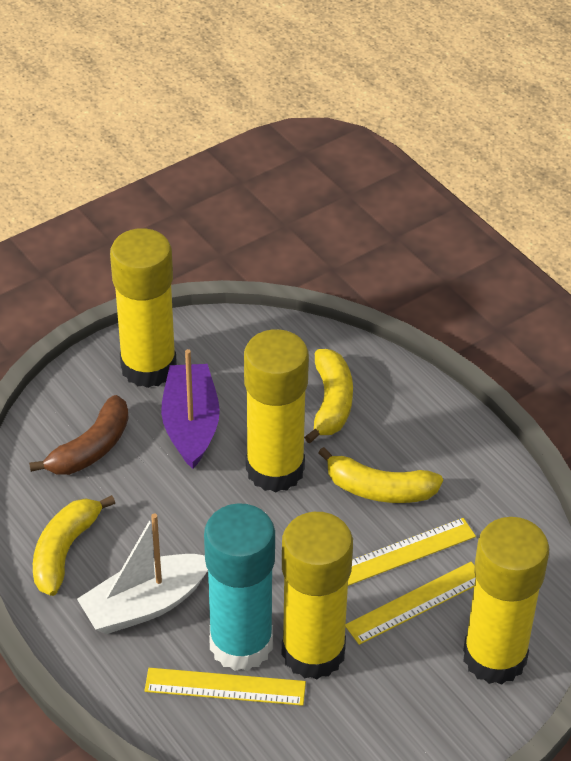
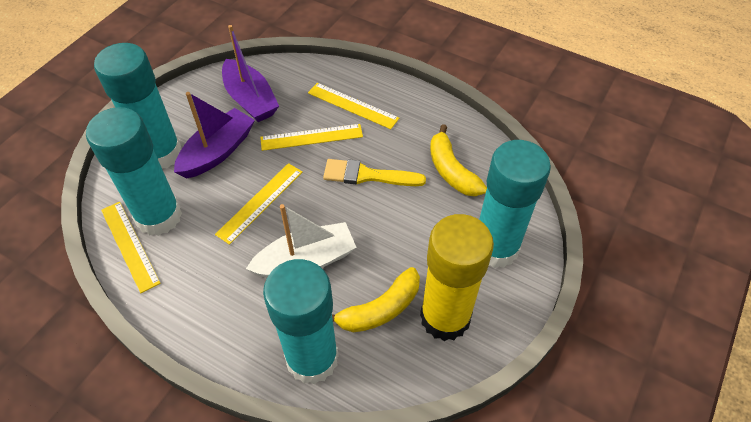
brown banana: [29,395,129,475] = 1 -> none = 0
purple boat: [161,349,220,469] = 1 -> [174,92,255,179] [222,25,279,122] = 2
turquoise glue stick: [204,503,275,671] = 1 -> [86,107,182,236] [94,43,181,169] [263,259,339,385] [479,140,551,268] = 4
yellow banana: [33,495,115,596] [304,349,353,444] [318,447,443,503] = 3 -> [332,267,420,332] [430,124,487,196] = 2
yellow brush: none = 0 -> [323,159,426,186] = 1
yellow glue stick: [110,228,177,388] [244,329,309,492] [282,512,353,679] [463,517,549,685] = 4 -> [420,214,494,341] = 1
yellow ruler: [144,668,306,706] [345,562,475,645] [348,518,476,586] = 3 -> [101,202,160,293] [215,163,302,245] [260,124,363,151] [308,83,399,129] = 4

